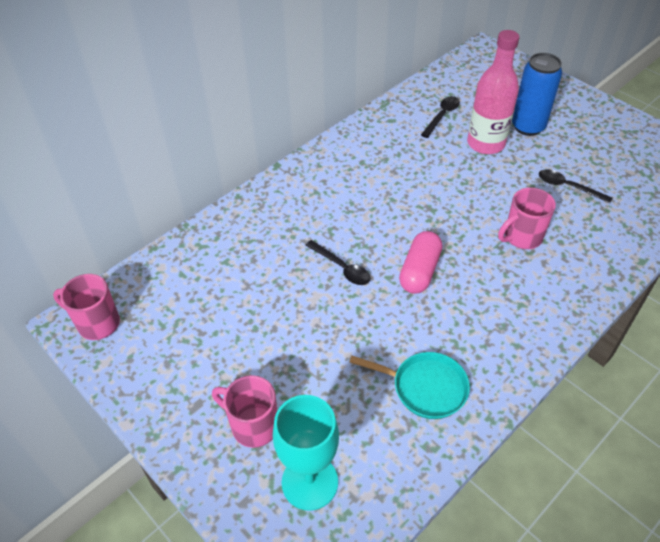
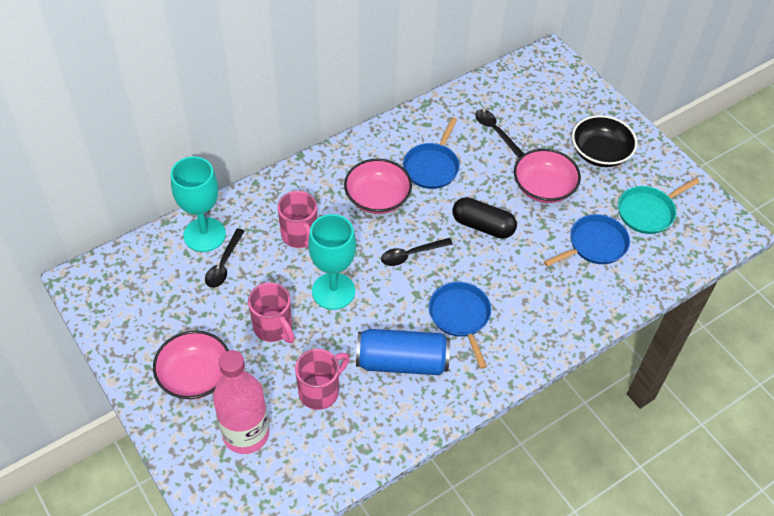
black bowl: none = 0 -> [572,115,637,167] = 1
black capsule: none = 0 -> [452,197,517,239] = 1
blue pan: none = 0 -> [403,117,460,189] [429,282,491,369] [544,214,630,267] = 3
pink bowl: none = 0 -> [153,330,229,399] [344,159,412,214] [514,149,581,203] = 3
pink capsule: [399,231,442,294] = 1 -> none = 0
turquoise goblet: [273,395,339,511] = 1 -> [171,157,226,252] [308,214,356,310] = 2

